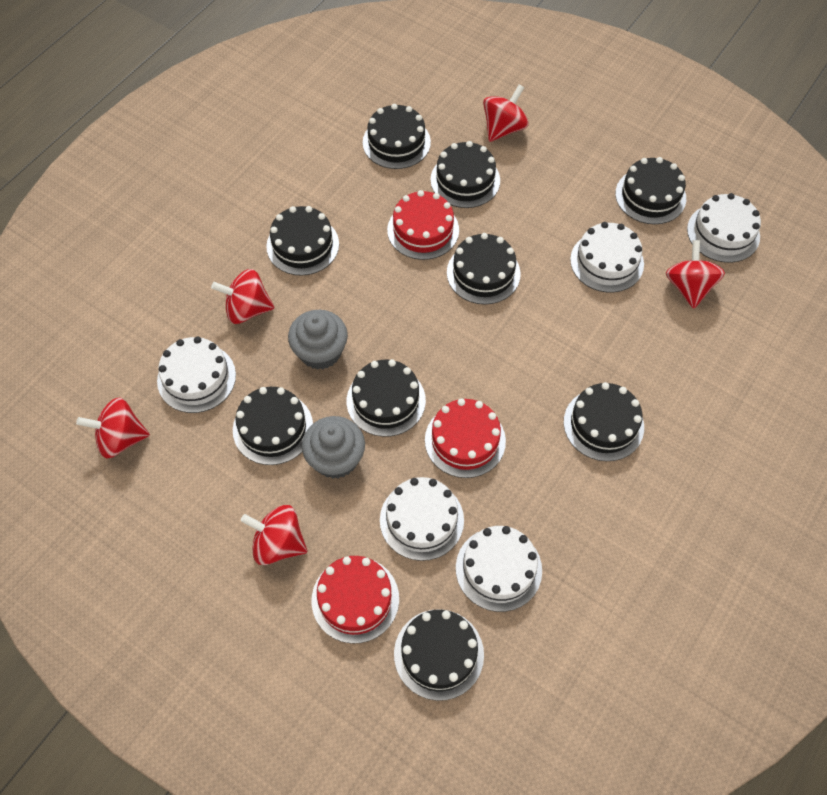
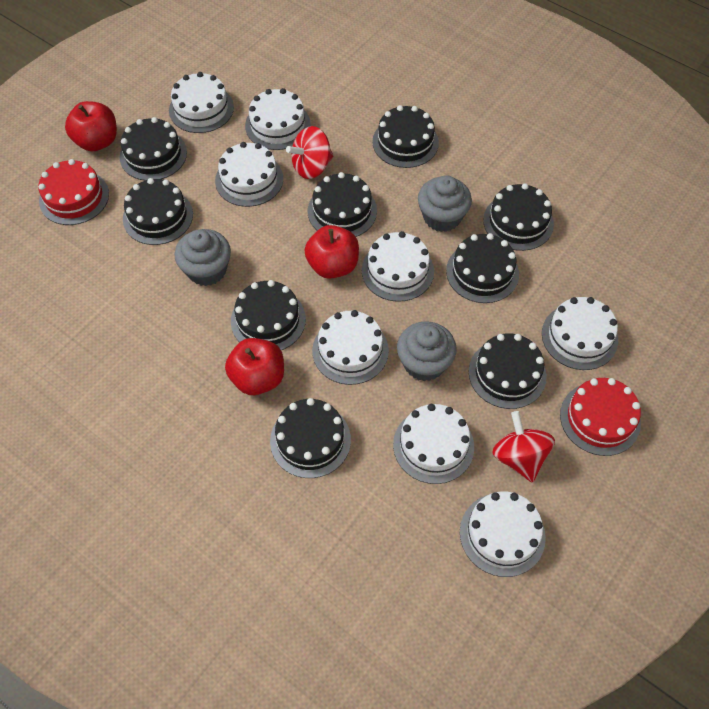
grey cupcake: [288,310,348,370] [302,416,365,479] = 2 -> [175,229,231,286] [397,321,457,381] [418,175,472,232] = 3
red apple: none = 0 -> [65,101,117,151] [225,338,284,395] [304,225,359,279] = 3
red cake: [312,556,399,644] [387,190,459,260] [425,398,506,478] = 3 -> [38,159,109,225] [560,378,641,456] = 2
red spinning top: [76,397,150,459] [211,269,274,324] [241,505,307,565] [483,84,529,142] [666,240,725,309] = 5 -> [286,126,333,179] [493,411,555,483] = 2
white cake: [157,336,236,413] [380,477,464,561] [456,526,542,612] [570,222,644,292] [687,193,761,263] = 5 -> [169,72,234,133] [215,142,283,207] [245,88,311,150] [312,310,389,385] [362,231,434,302] [393,404,474,484] [460,491,546,577] [542,297,618,370] = 8

